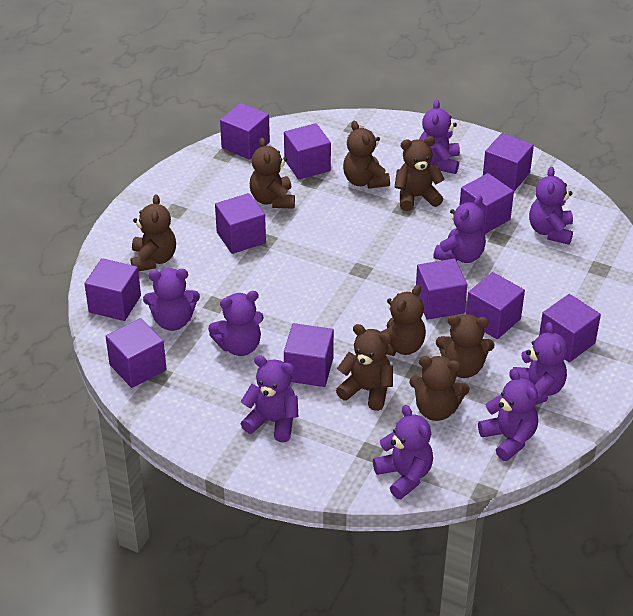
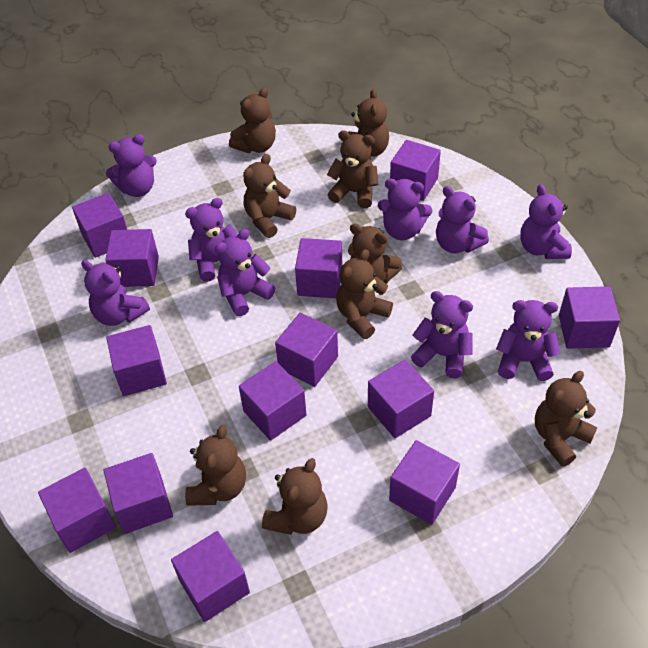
brown teddy bear: [131,194,176,272] [250,137,295,208] [336,324,393,411] [343,121,390,189] [381,285,426,356] [395,136,445,211] [409,356,469,421] [436,314,494,378] = 8 -> [185,425,246,506] [229,88,276,153] [243,154,296,238] [262,458,328,535] [327,130,379,208] [336,249,393,339] [348,89,389,159] [348,224,402,283] [535,371,598,467] = 9
purple cube: [84,258,141,321] [106,318,166,388] [215,193,266,254] [220,103,270,160] [284,123,331,180] [284,323,334,387] [416,258,467,320] [460,173,514,234] [466,272,525,339] [483,133,534,191] [539,294,601,362] = 11 -> [38,468,116,553] [72,193,127,258] [103,453,173,534] [105,229,159,287] [106,325,167,396] [171,531,250,622] [239,361,307,441] [275,313,338,387] [295,238,342,298] [368,359,434,438] [389,440,460,525] [390,140,441,201] [559,286,620,349] = 13

